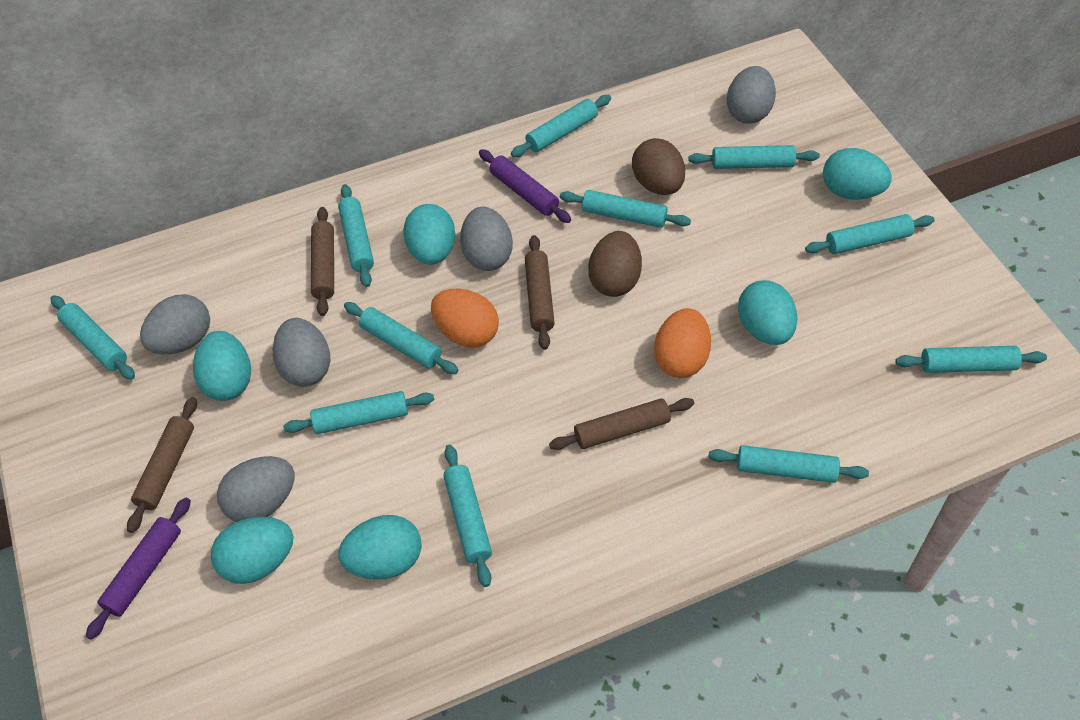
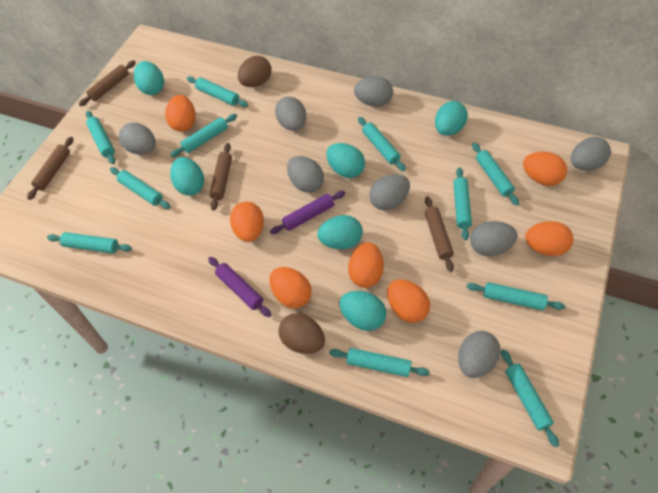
grey egg: [140,294,210,354] [217,456,294,522] [273,318,330,387] [460,207,513,271] [727,66,776,124] = 5 -> [119,123,156,154] [275,97,306,131] [287,156,324,193] [354,76,393,107] [369,174,410,210] [458,331,501,378] [470,221,517,256] [571,137,611,171] = 8
orange egg: [431,289,499,348] [654,308,711,378] = 2 -> [165,95,196,132] [230,202,264,242] [270,267,312,308] [348,242,384,288] [387,279,430,323] [523,152,567,186] [525,221,573,256] = 7

